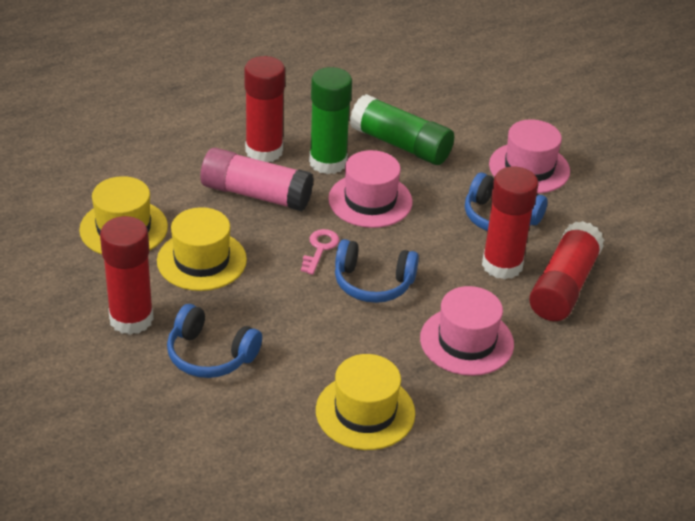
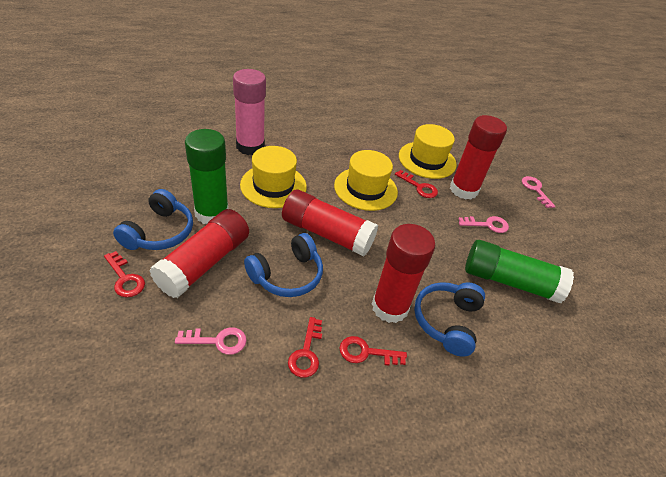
pink hat: [328,150,413,228] [420,286,514,376] [489,119,570,194] = 3 -> none = 0
pink key: [301,229,339,275] = 1 -> [175,327,247,355] [458,216,509,233] [522,176,555,208] = 3
red key: none = 0 -> [104,251,145,297] [288,317,322,378] [340,336,407,365] [395,170,438,198] = 4

